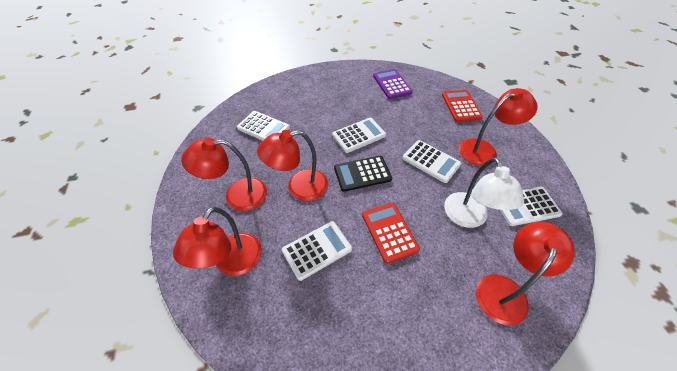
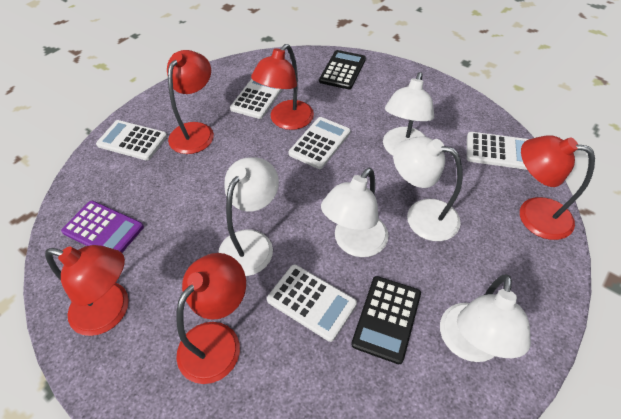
black calculator: [334,156,392,192] = 1 -> [319,50,366,89] [351,276,421,364] = 2
red calculator: [362,203,420,264] [442,90,483,122] = 2 -> none = 0
white lamp: [444,157,524,228] = 1 -> [218,157,279,276] [321,168,389,257] [383,72,434,156] [393,136,463,241] [440,275,531,362] = 5

